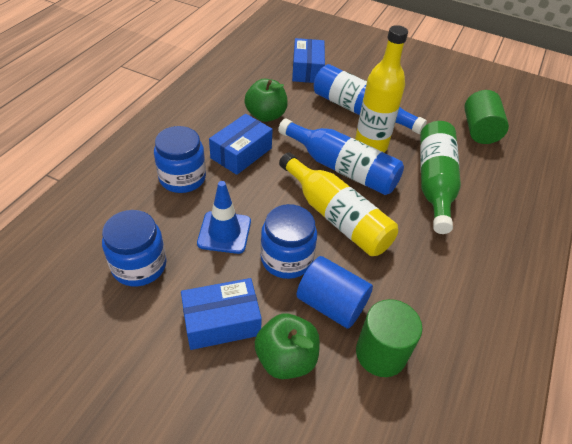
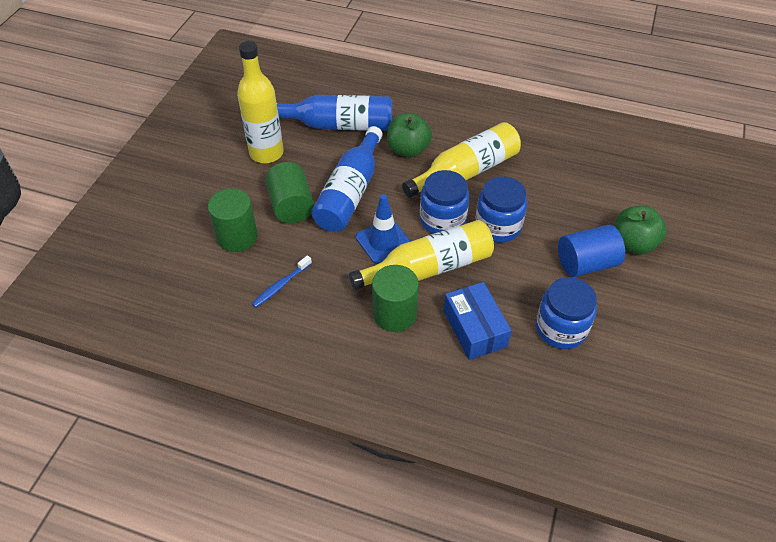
blue box: [181,278,262,350] [209,114,273,175] [292,38,325,83] = 3 -> [444,282,512,360] = 1
blue toothbrush: none = 0 -> [252,255,312,308] = 1
green bottle: [420,121,461,234] = 1 -> none = 0
green cylinder: [356,299,422,377] [464,90,509,144] = 2 -> [208,189,258,252] [265,162,314,223] [372,265,419,332] = 3
yellow bottle: [279,152,398,256] [355,25,408,152] = 2 -> [237,41,284,163] [349,220,494,290] [402,122,521,198] = 3

